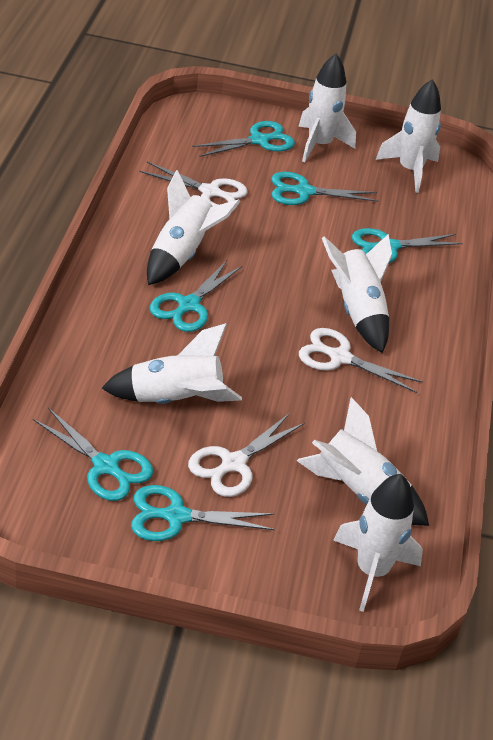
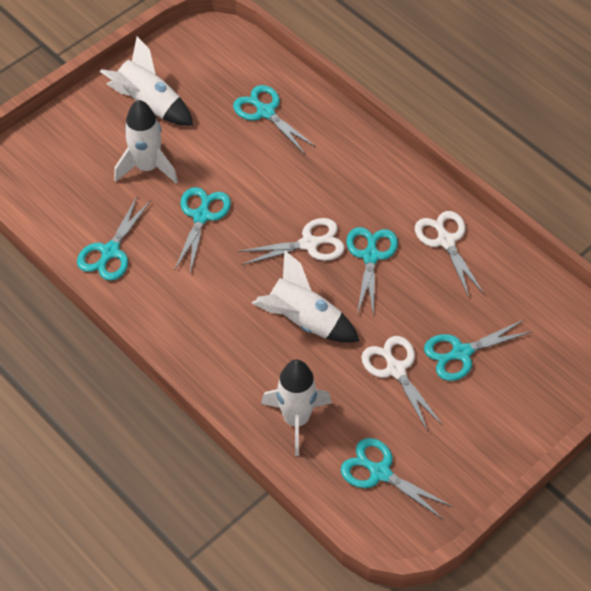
white rocket: [101,323,242,404] [147,170,240,285] [297,397,429,526] [298,53,356,162] [322,234,392,353] [333,474,423,612] [375,79,441,193] = 7 -> [100,37,194,126] [114,100,178,184] [252,250,360,343] [261,360,332,456] = 4

